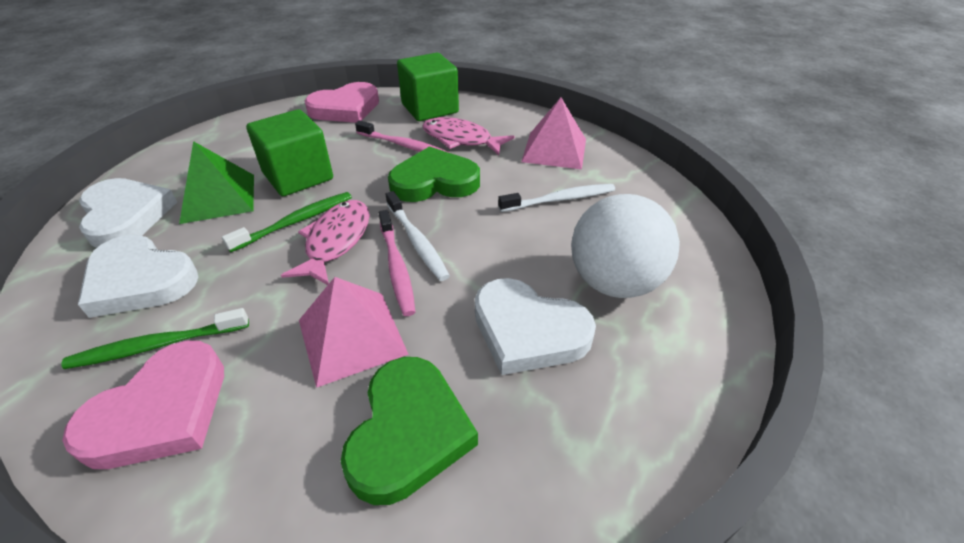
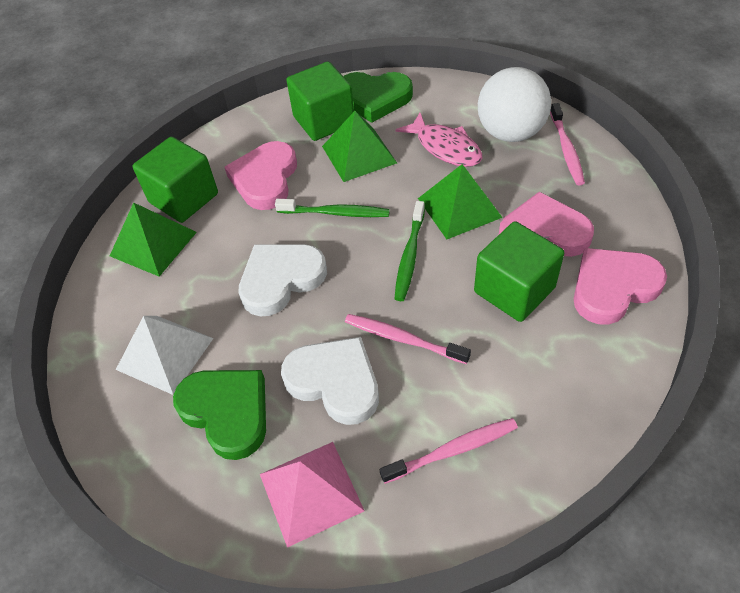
green cube: [246,109,333,196] [397,53,459,121] = 2 -> [133,137,218,223] [286,62,354,141] [474,221,564,322] = 3
green pyramid: [179,141,254,224] = 1 -> [110,203,197,277] [322,111,397,182] [418,164,503,239] = 3
pink fish: [281,200,370,285] [423,117,515,155] = 2 -> [396,113,482,167] = 1
pink heart: [62,341,224,469] [305,82,379,123] = 2 -> [225,141,297,210] [499,192,594,257] [574,248,667,325] = 3
pink pyramid: [299,277,409,388] [521,97,586,169] = 2 -> [260,442,364,548] = 1
pink toothbrush: [355,120,450,153] [379,210,415,316] = 2 -> [345,314,471,364] [380,418,518,484] [550,103,585,186] = 3
white heart: [78,235,199,318] [79,178,177,248] [475,278,596,375] = 3 -> [238,244,327,317] [281,337,379,425] = 2
white pyramid: none = 0 -> [116,316,214,395] = 1
white toothbrush: [386,191,450,281] [498,184,615,212] = 2 -> none = 0

